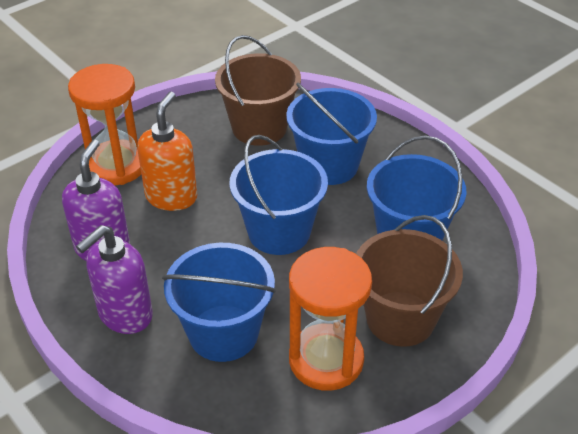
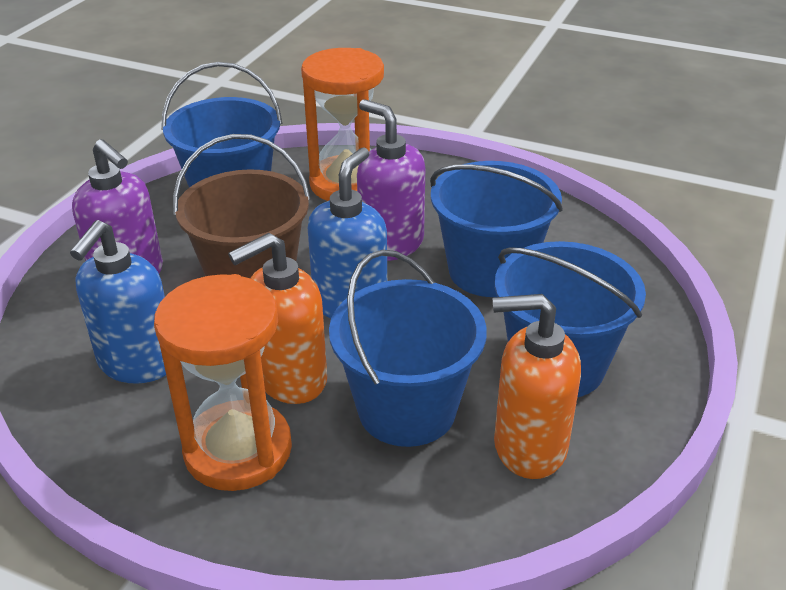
blue soap dispenser: none = 0 -> [70,220,166,384] [308,147,387,319] = 2
brown bucket: [215,35,301,146] [356,215,463,347] = 2 -> [173,134,311,278] = 1
orange soap dispenser: [137,91,197,211] = 1 -> [228,233,327,404] [493,294,581,479] = 2

